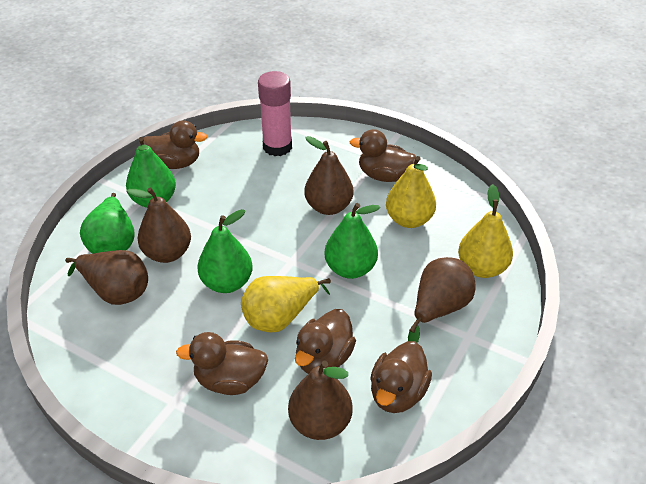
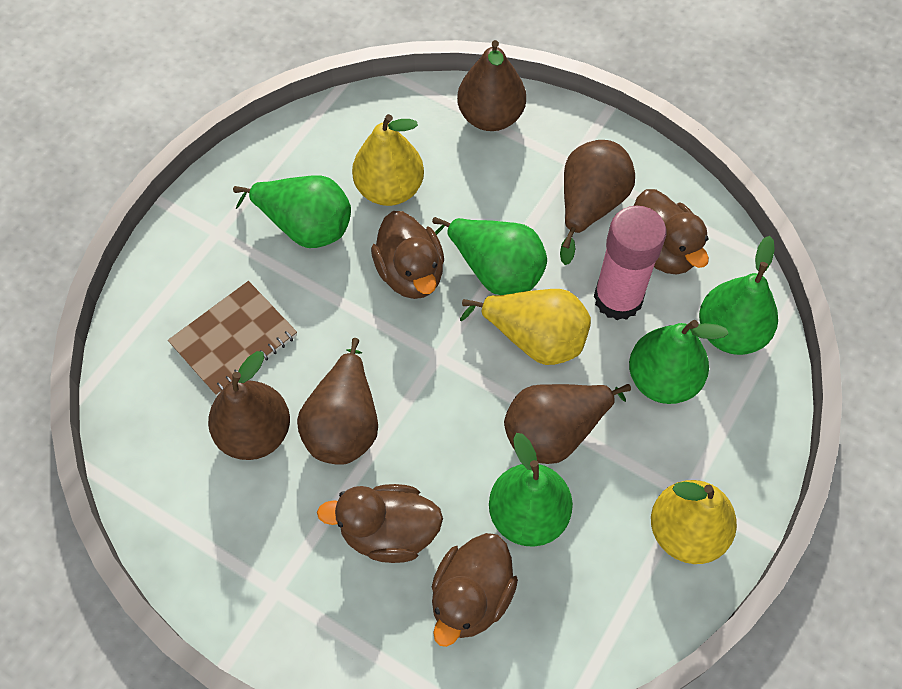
brown duck: [144,120,207,169] [176,332,268,395] [295,309,356,374] [350,129,416,182] [370,341,432,413] = 5 -> [317,484,443,563] [371,211,444,299] [432,533,518,647] [634,189,709,275] = 4
brown notebook: none = 0 -> [168,281,297,396] = 1
green pear: [80,193,135,254] [126,137,176,208] [197,209,253,293] [325,203,380,279] = 4 -> [233,175,351,248] [432,217,547,295] [489,433,573,546] [629,320,729,404] [699,236,778,355] = 5

